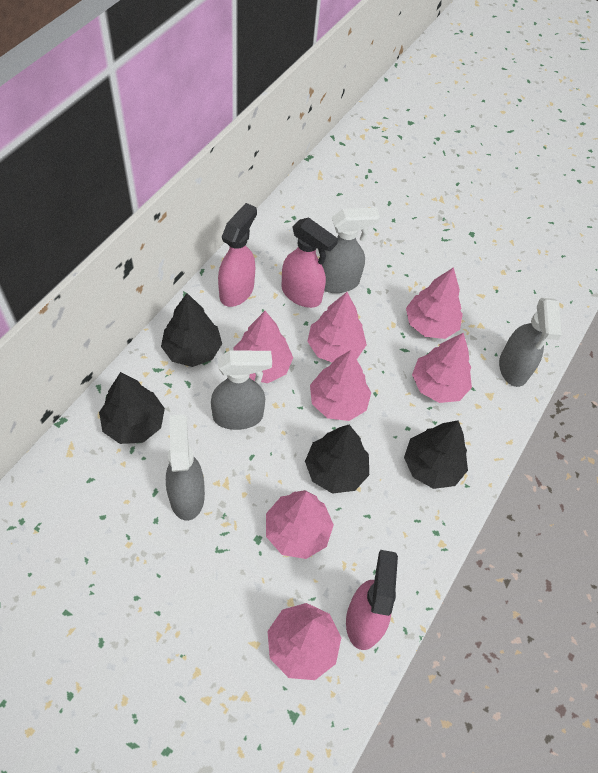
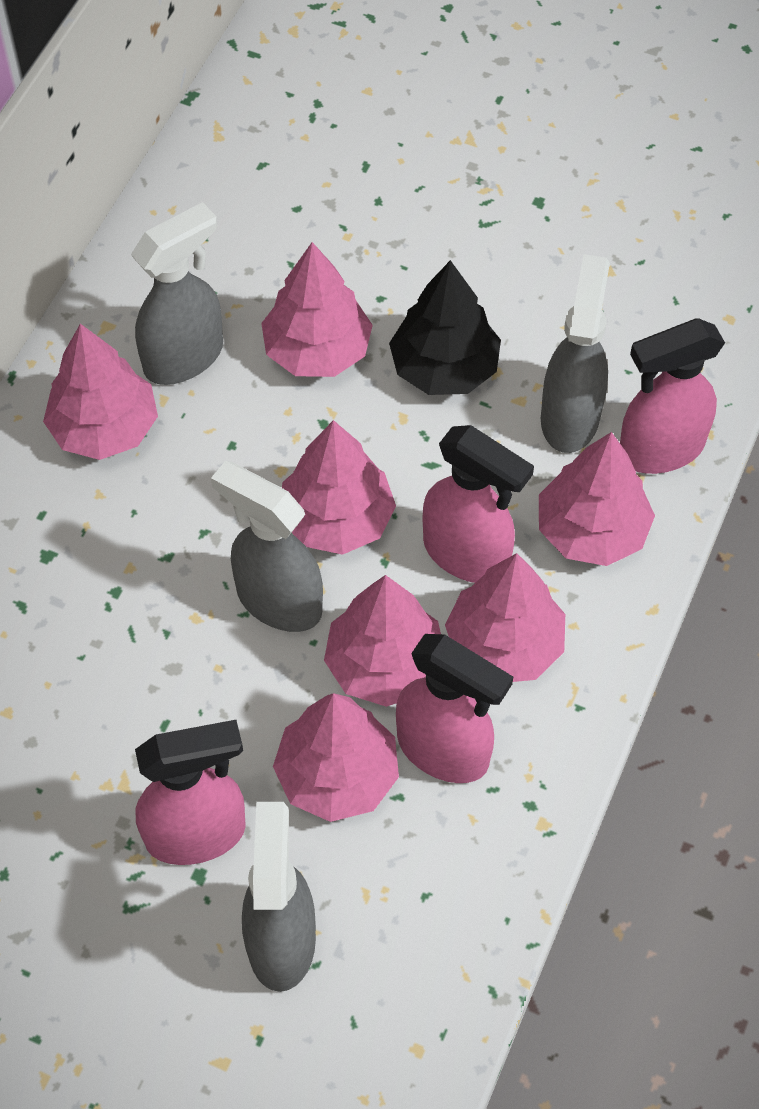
black tree: [99,372,165,444] [161,293,222,367] [305,425,369,494] [404,420,468,489] = 4 -> [389,260,501,395] = 1
pink spray bottle: [218,203,257,307] [282,217,338,308] [346,550,398,650] = 3 -> [135,720,246,865] [396,634,513,783] [423,425,534,583] [620,318,725,474] = 4

